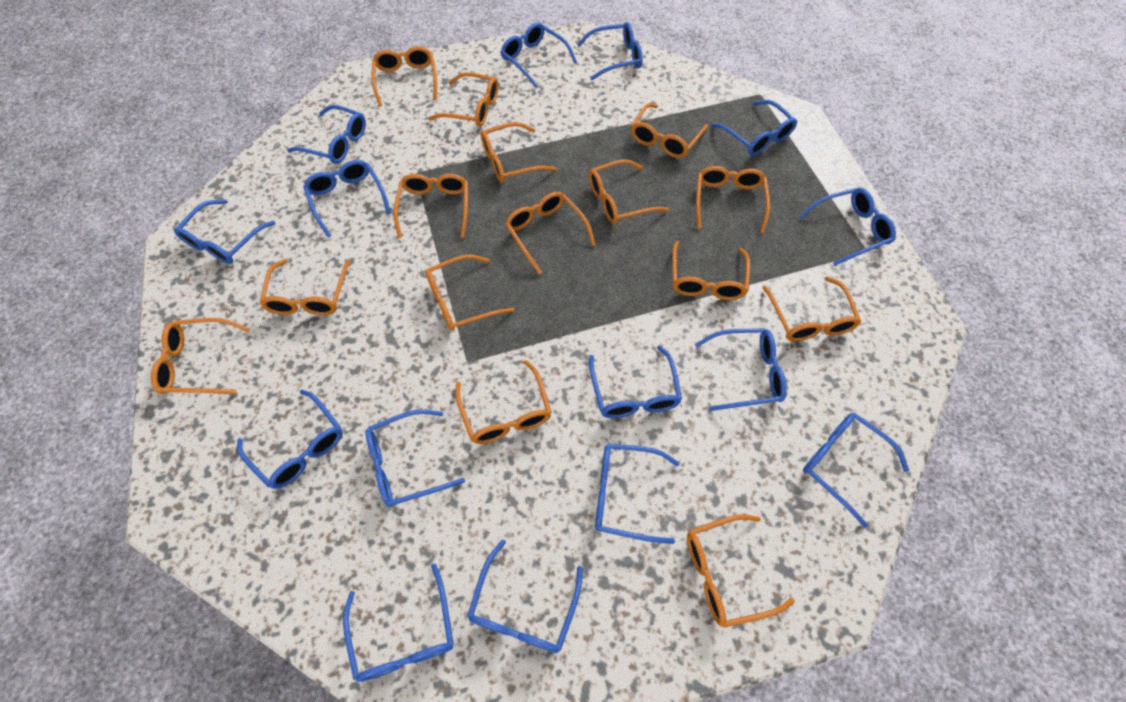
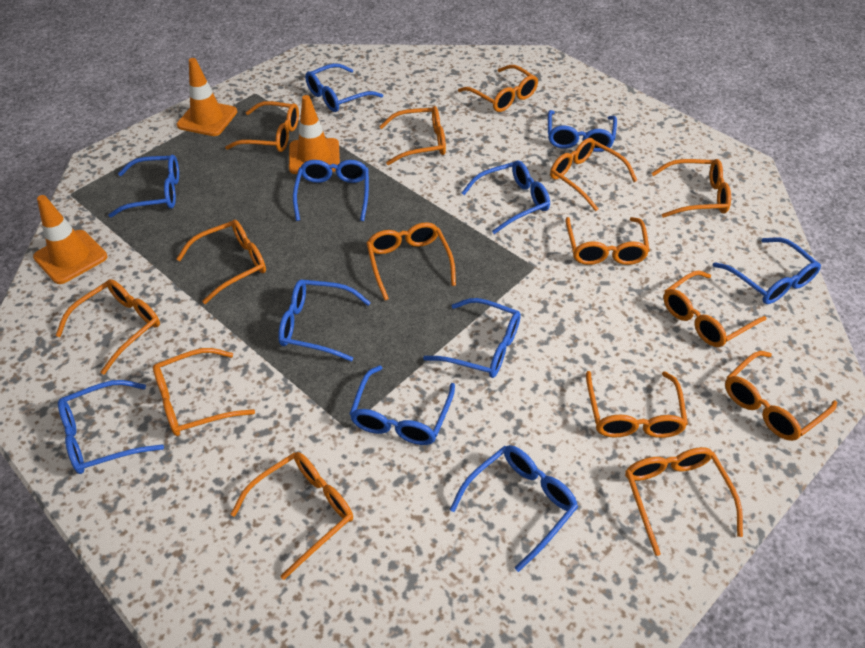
blue glasses: [174,199,275,264] [237,390,343,489] [287,105,366,164] [303,160,391,238] [343,563,454,682] [365,409,465,507] [467,540,583,653] [501,23,577,88] [577,22,643,80] [589,345,682,418] [595,443,680,544] [695,328,787,411] [711,100,797,156] [799,188,896,266] [803,413,909,528] = 15 -> [58,380,164,474] [108,155,179,218] [278,280,371,361] [293,160,369,221] [305,63,383,112] [349,365,455,445] [423,298,521,378] [450,445,578,572] [462,160,550,234] [548,110,617,152] [713,237,821,304] = 11
orange traffic cone: none = 0 -> [33,195,107,284] [177,58,237,136] [289,95,340,174] = 3

